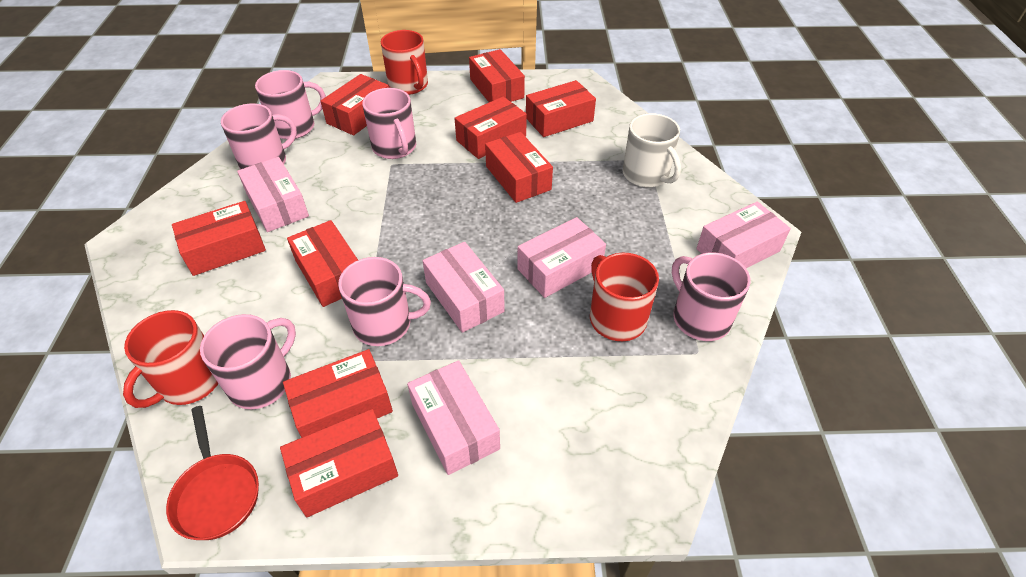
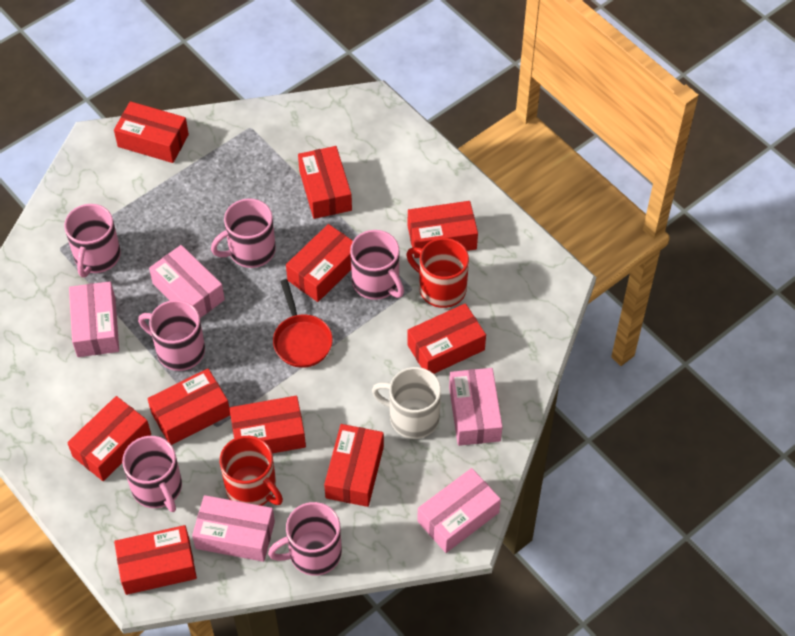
red box: [172,201,266,276] [280,409,398,517] [283,349,393,437] [287,220,358,307] [321,74,389,135] [455,97,527,159] [469,49,525,102] [485,132,553,203] [526,80,596,137] = 9 -> [67,396,151,481] [114,101,189,163] [114,525,197,595] [147,369,230,445] [229,396,306,453] [286,224,353,302] [298,146,352,219] [324,424,384,507] [407,303,486,374] [408,201,478,258] = 10
red mug: [123,310,218,408] [381,30,428,95] [590,253,659,341] = 3 -> [220,436,283,506] [406,238,469,308] = 2

